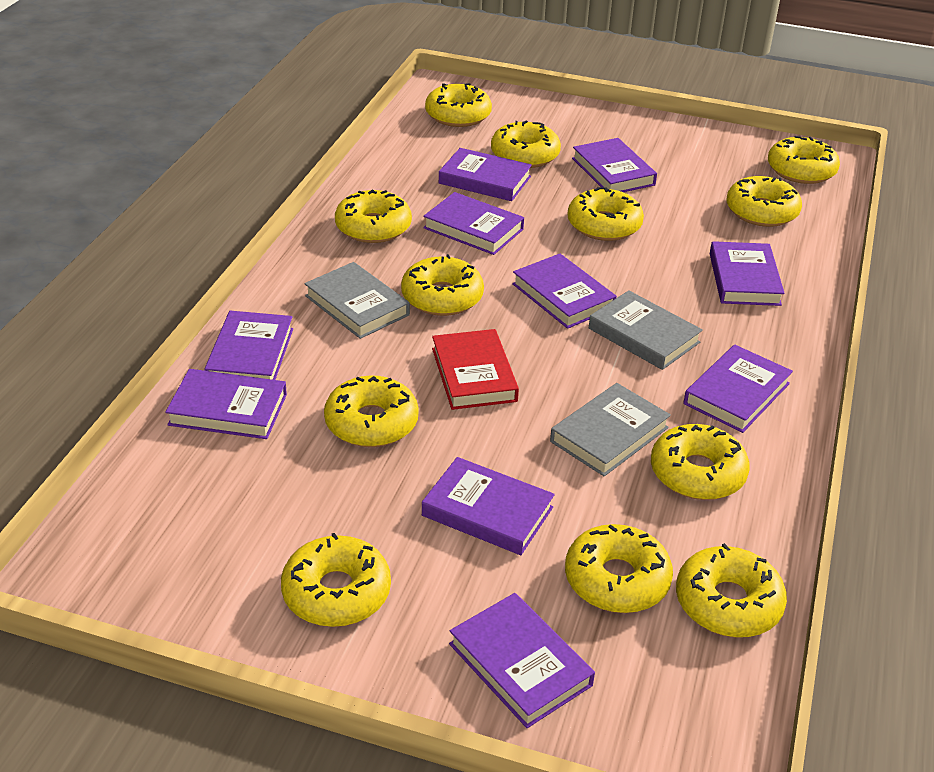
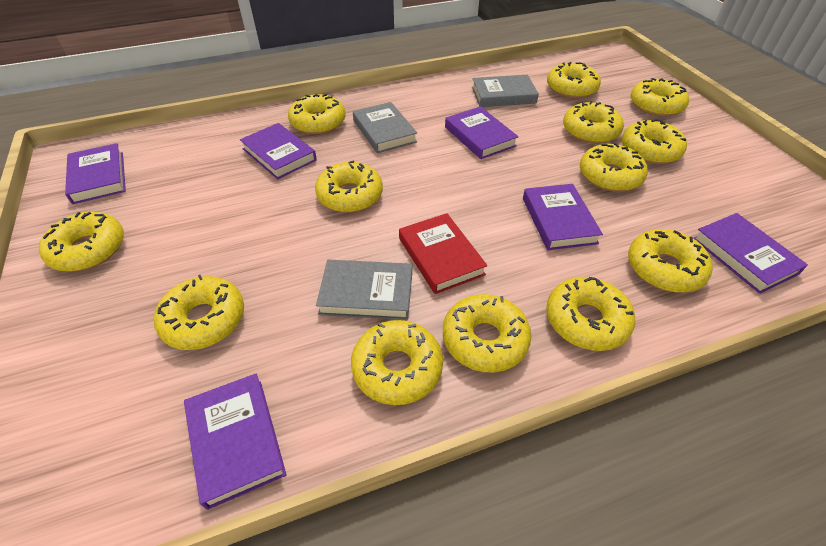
purple book: [165,369,287,439] [204,311,293,380] [422,457,555,555] [423,192,524,255] [439,148,532,201] [449,593,595,728] [512,254,617,329] [572,138,657,192] [683,345,793,433] [710,241,785,306] = 10 -> [65,143,126,204] [184,373,287,510] [240,123,317,179] [445,106,519,159] [523,184,603,250] [693,213,808,294] = 6
yellow donut: [281,533,391,627] [324,376,419,447] [335,190,412,243] [401,254,484,316] [425,83,492,127] [491,121,561,168] [565,524,673,613] [567,187,644,241] [651,424,750,500] [676,543,787,638] [726,176,802,227] [768,136,840,184] = 12 -> [39,212,124,272] [154,275,244,350] [288,94,345,134] [315,161,383,213] [351,320,443,405] [443,294,531,373] [546,277,635,351] [547,62,601,98] [563,101,624,144] [580,143,648,192] [622,119,687,164] [628,229,713,293] [630,78,689,117] = 13

